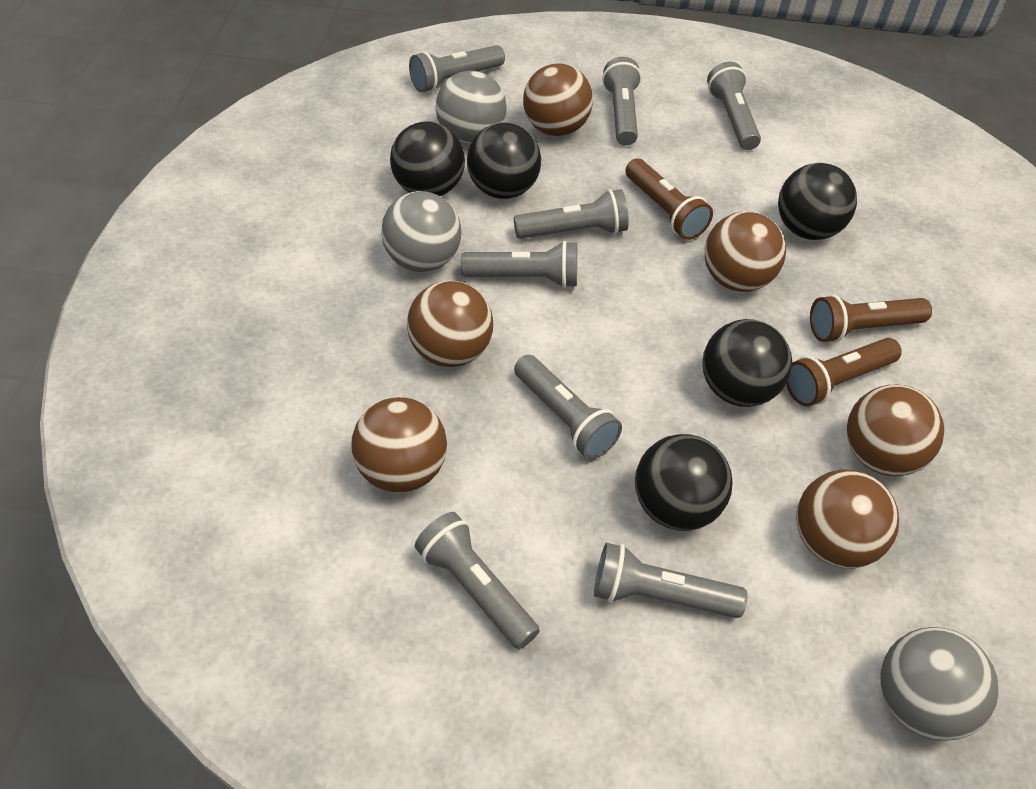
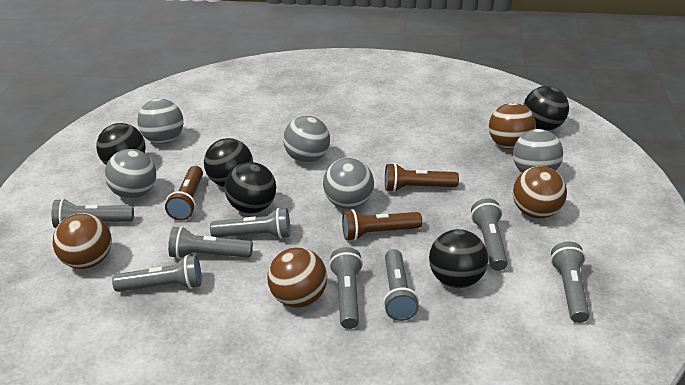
brown ball: [351,397,447,493] [407,281,493,367] [523,63,593,136] [705,211,786,292] [796,470,899,568] [847,385,944,476] = 6 -> [53,213,112,269] [267,247,327,308] [489,103,536,149] [513,166,567,219] = 4
grey ball: [381,191,461,272] [436,70,507,144] [880,627,998,741] = 3 -> [105,149,156,199] [137,99,184,144] [283,116,330,163] [323,158,374,209] [513,129,563,172] = 5

